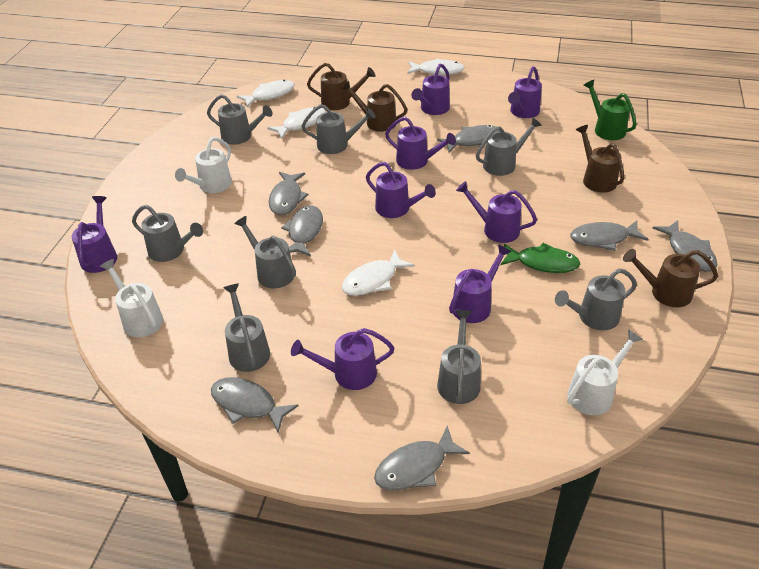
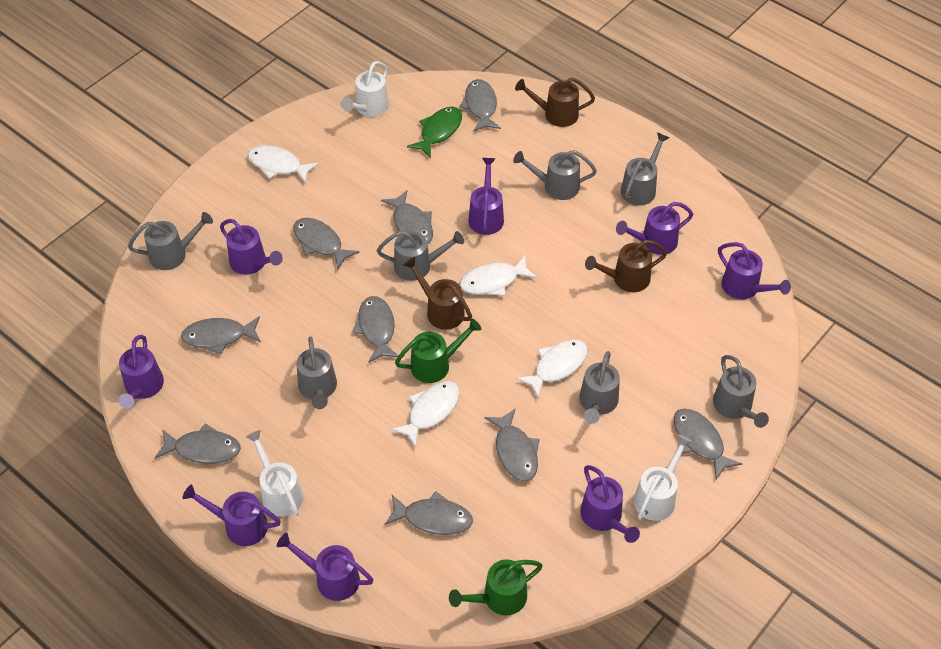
brown watering can: [307,63,376,110] [341,81,407,132] [576,125,624,193] [623,249,718,307] = 4 -> [403,257,472,330] [515,78,595,127] [585,240,667,292] = 3
green watering can: [583,80,637,140] = 1 -> [395,318,481,383] [449,559,543,615] = 2
grey fish: [211,377,299,433] [269,172,309,215] [281,205,323,256] [374,426,470,490] [437,125,500,153] [570,221,649,251] [652,220,718,272] = 7 -> [155,424,241,464] [181,316,261,354] [293,218,360,270] [352,296,399,363] [381,190,433,244] [384,491,473,535] [460,79,501,132] [485,408,539,481] [673,408,742,479] = 9
grey watering can: [132,205,203,262] [207,94,273,145] [223,284,270,372] [234,216,296,288] [301,104,375,154] [437,310,481,404] [476,117,542,176] [555,268,637,330] = 8 -> [128,212,213,270] [297,336,337,409] [377,231,464,281] [513,150,597,200] [579,351,620,424] [621,132,669,206] [713,355,769,428] = 7

